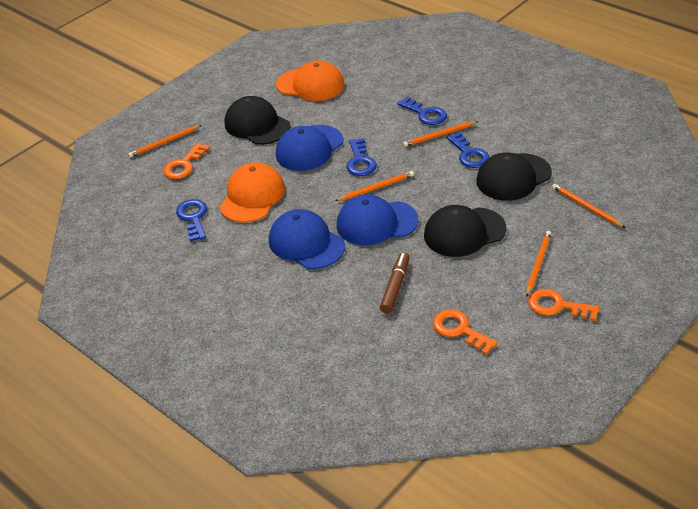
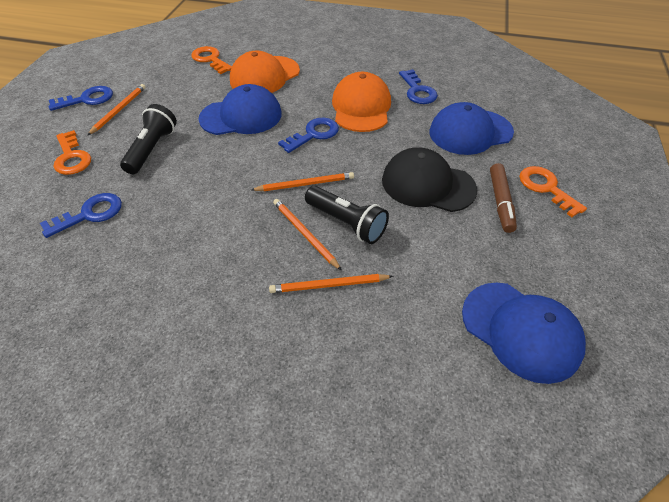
black cap: [224,96,290,145] [424,205,506,257] [476,153,552,201] = 3 -> [382,147,477,212] = 1
black flashlight: none = 0 -> [120,104,177,174] [305,186,389,244] = 2
orange pencil: [128,125,202,158] [335,171,414,201] [403,121,478,147] [526,231,551,297] [552,184,625,228] = 5 -> [87,84,146,136] [251,172,354,191] [269,274,393,293] [273,199,342,271] = 4

